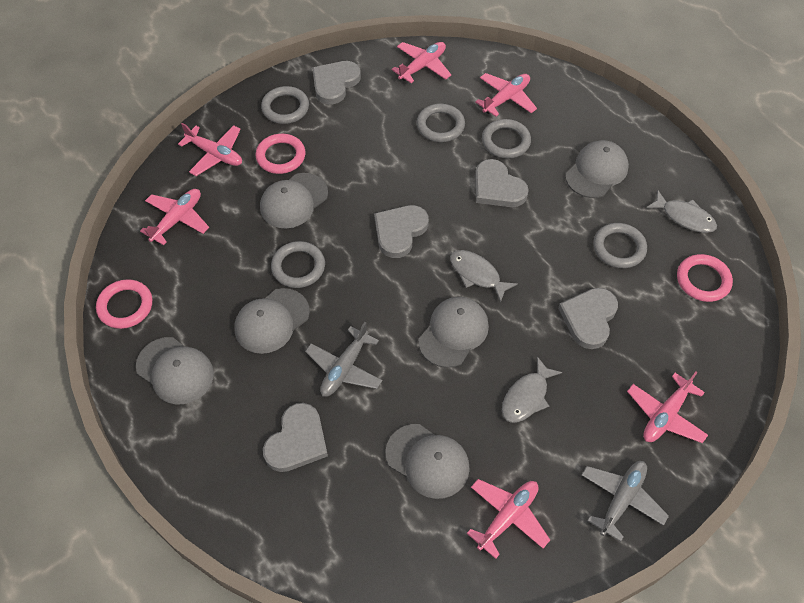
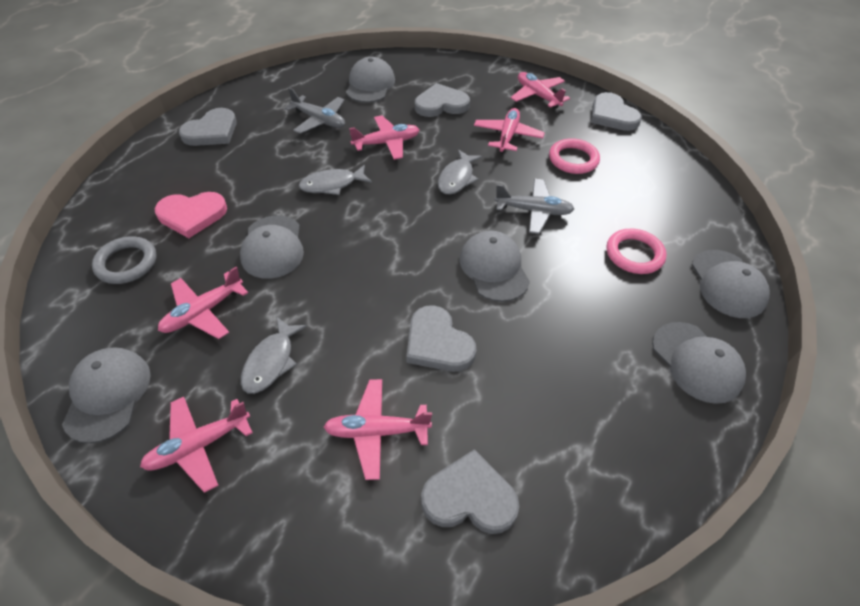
grey ring: [261,86,309,124] [271,241,325,288] [417,104,465,142] [482,119,531,158] [593,223,647,268] = 5 -> [92,236,157,284] = 1
pink heart: none = 0 -> [155,192,227,238] = 1
pink ring: [96,279,152,329] [256,134,305,174] [677,254,733,302] = 3 -> [549,138,600,174] [606,229,667,274] = 2

